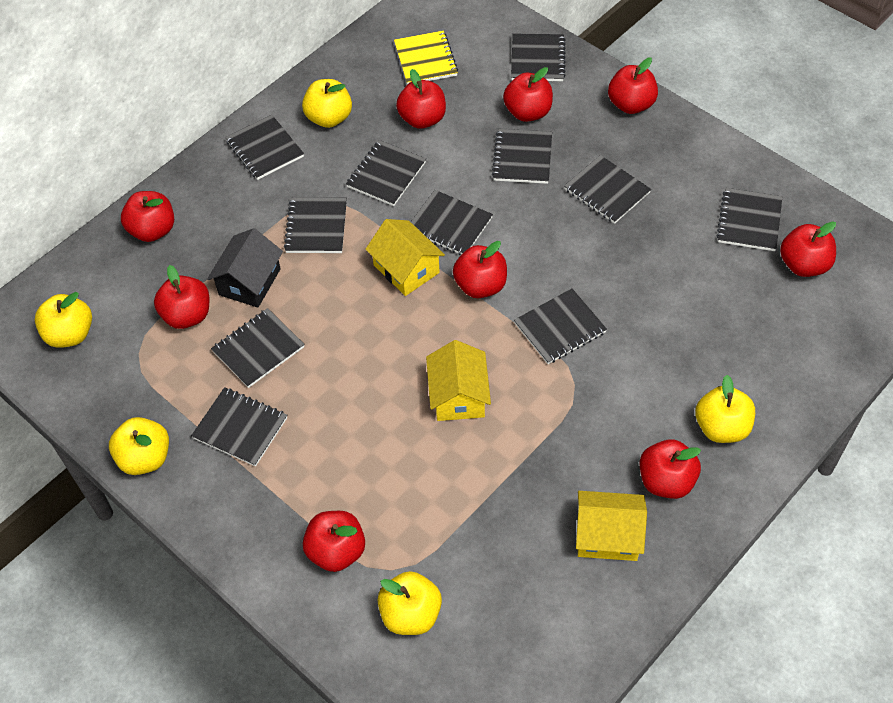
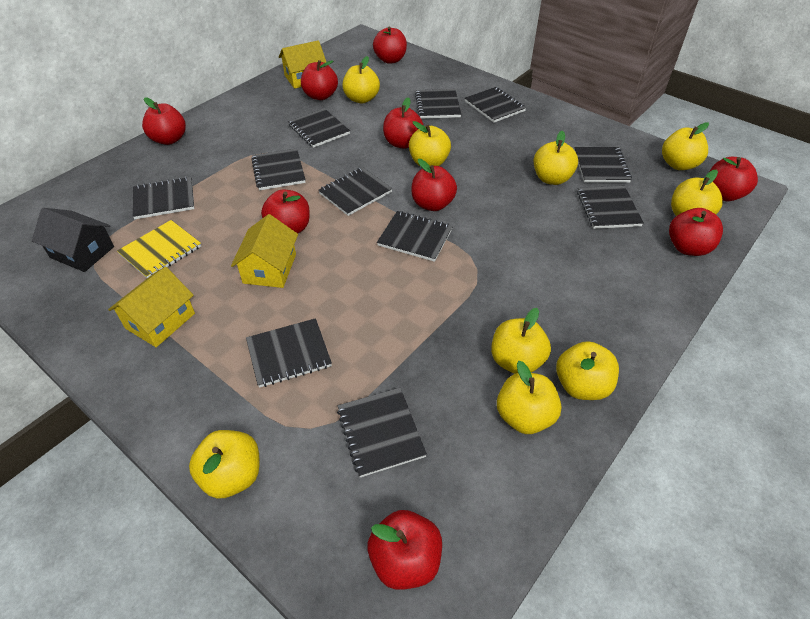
yellow apple: [35,292,92,348] [109,417,169,475] [302,79,352,128] [378,571,442,635] [695,375,755,443] = 5 -> [189,430,259,499] [342,56,380,103] [409,121,451,167] [491,308,551,374] [497,361,562,434] [534,131,578,185] [556,341,619,400] [662,122,709,170] [671,170,723,216] = 9

